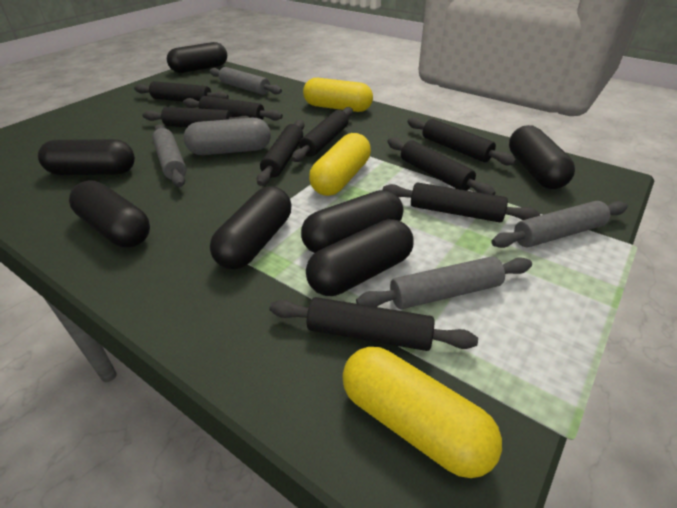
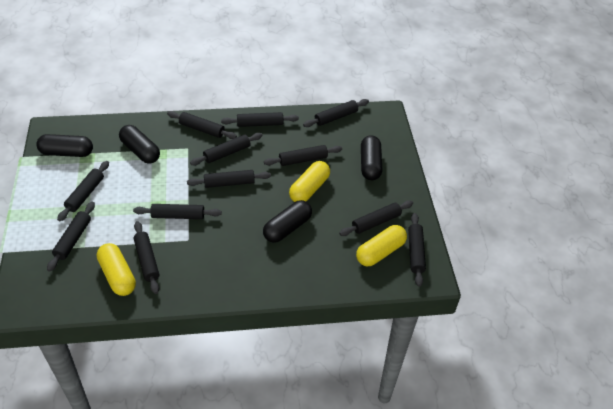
black capsule: [38,139,135,175] [69,181,150,248] [167,42,227,73] [210,186,291,270] [301,190,403,253] [306,219,414,296] [509,125,575,189] = 7 -> [36,134,93,157] [119,125,160,164] [263,200,312,243] [361,135,382,180] = 4
black rolling pin: [134,81,229,102] [142,107,250,127] [183,96,283,121] [257,120,305,186] [269,297,478,351] [292,107,353,162] [383,182,540,222] [387,138,496,195] [407,117,516,165] = 9 -> [47,202,95,272] [57,161,109,221] [133,204,222,219] [134,221,159,294] [167,111,237,139] [187,170,271,188] [190,133,262,165] [221,112,299,127] [264,145,342,166] [303,99,369,127] [339,200,413,236] [408,213,426,287] = 12
grey capsule: [184,118,271,155] = 1 -> none = 0
grey rolling pin: [152,124,186,187] [209,67,282,95] [356,257,532,309] [491,201,628,248] = 4 -> none = 0

